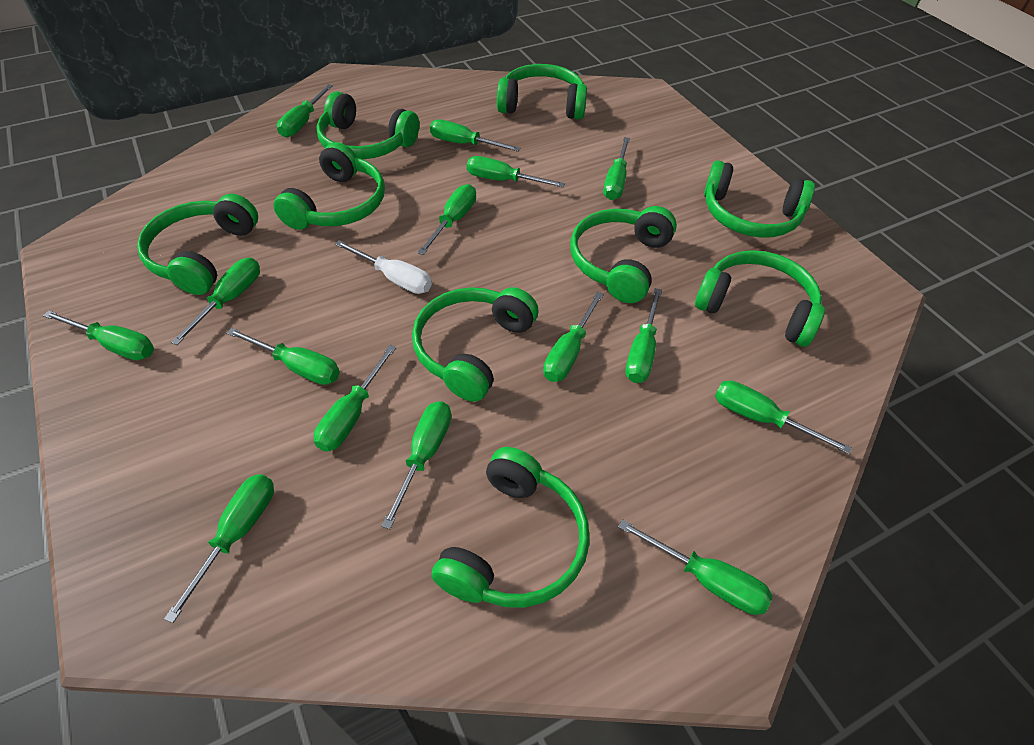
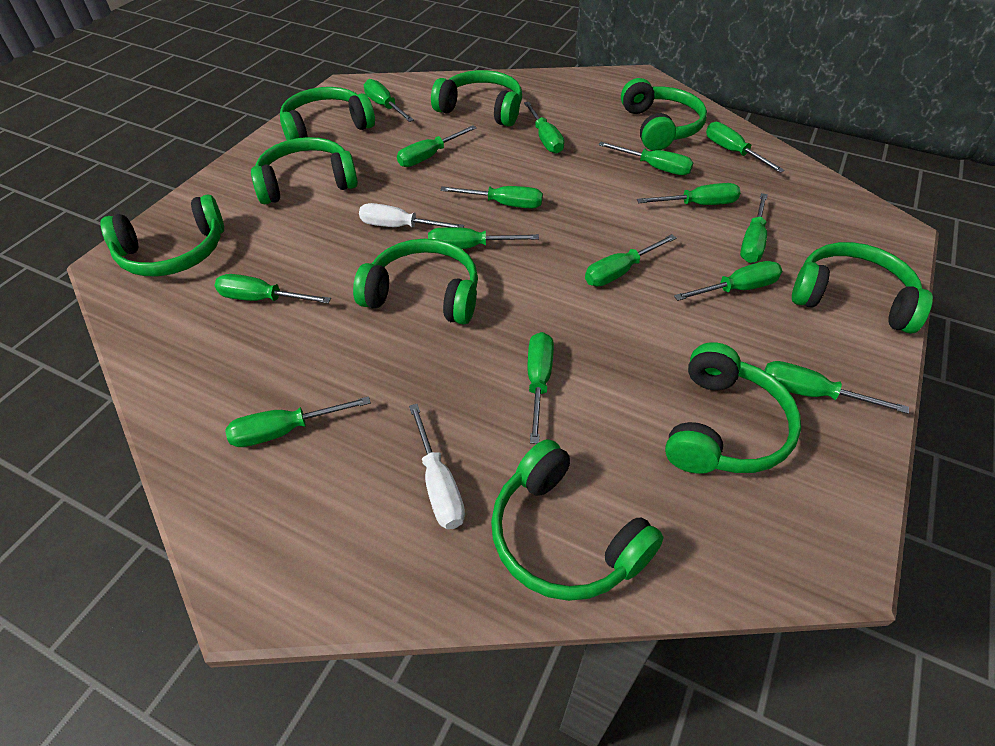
white screwdriver: [335,240,432,294] = 1 -> [359,203,464,228] [409,404,465,529] = 2

